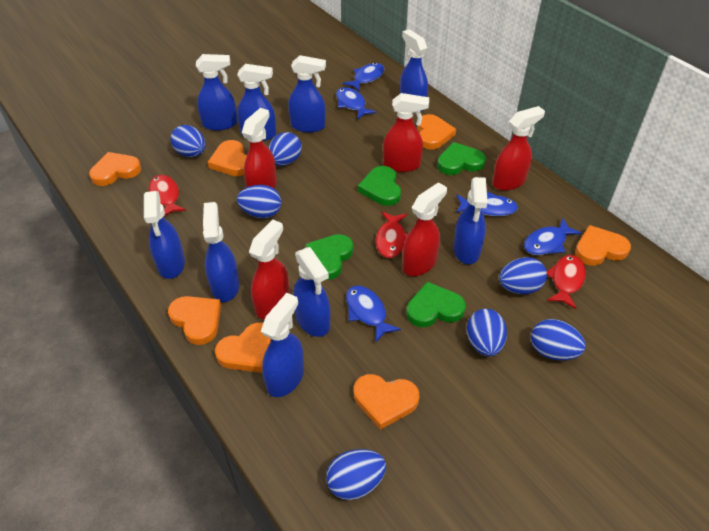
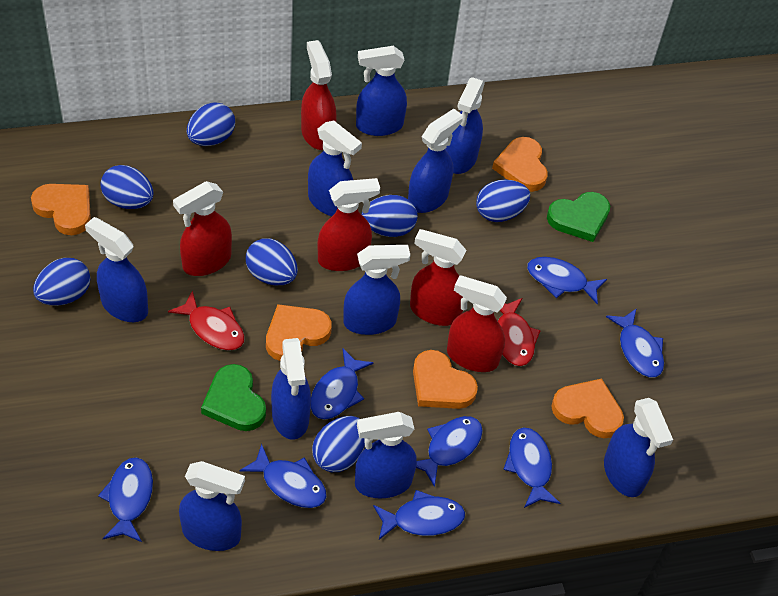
blue fish: [336,87,376,119] [343,63,385,91] [346,286,401,342] [456,192,518,216] [524,218,582,255] = 5 -> [98,457,153,542] [240,443,327,508] [311,349,374,420] [373,490,465,540] [416,416,483,487] [503,427,560,508] [527,257,607,304] [606,308,664,377] = 8
blue spray bottle: [144,191,185,279] [196,54,237,131] [203,202,240,302] [237,64,276,141] [261,293,304,397] [288,55,326,133] [293,247,330,337] [400,29,428,112] [453,177,488,264] = 9 -> [85,217,148,322] [179,461,245,551] [271,338,311,440] [308,121,362,216] [343,245,410,335] [355,412,417,498] [356,46,407,136] [408,109,463,213] [445,77,485,174] [604,398,673,497] = 10
green heart: [306,234,353,280] [358,166,401,206] [406,282,466,327] [437,142,486,175] = 4 -> [201,364,266,431] [547,192,610,242] = 2
orange heart: [89,152,141,186] [168,296,221,345] [208,140,247,176] [215,322,271,373] [354,374,419,430] [417,114,456,150] [575,225,631,266] = 7 -> [31,184,91,235] [266,304,332,361] [413,350,478,409] [492,137,548,192] [551,379,624,438] = 5
red fish: [149,175,186,216] [376,212,408,258] [547,255,586,309] = 3 -> [168,291,245,351] [498,298,541,366] = 2

